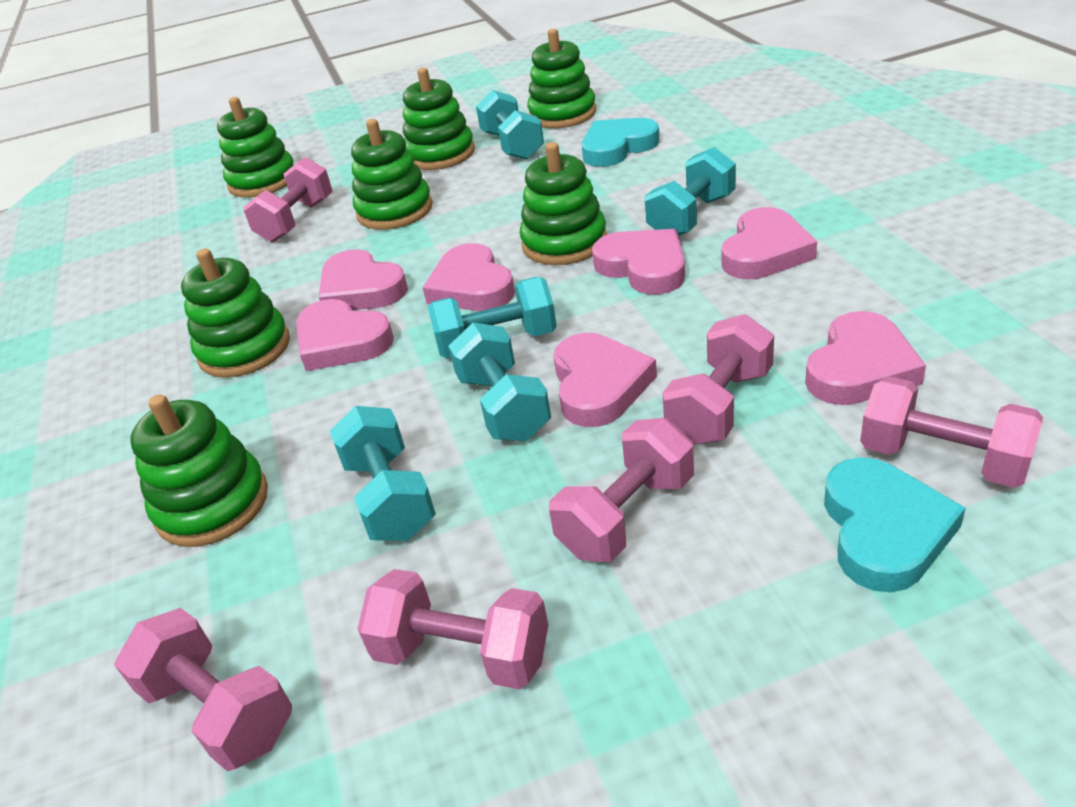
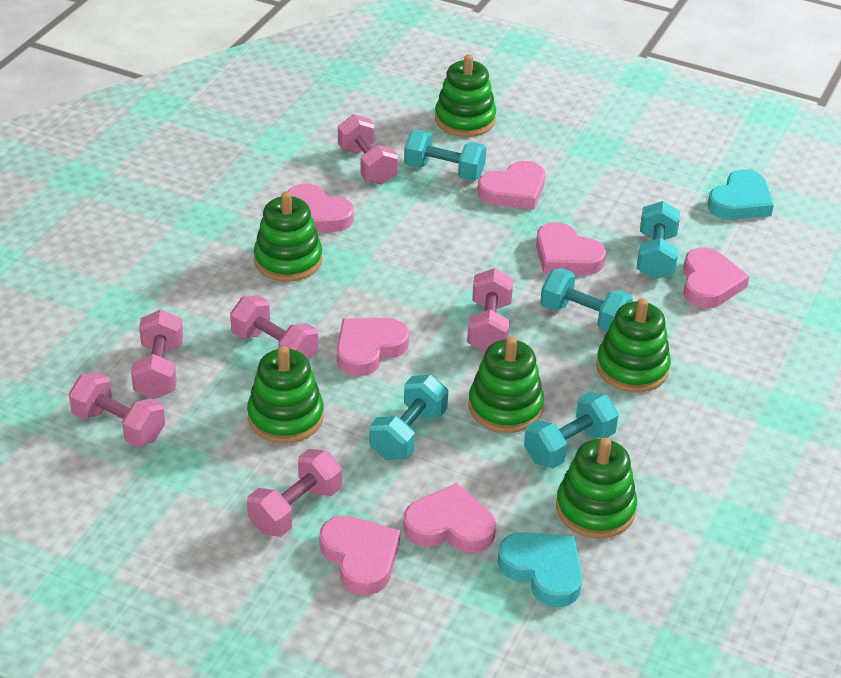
green stacking toy: [130,394,268,547] [181,249,290,378] [217,97,294,198] [351,119,433,230] [403,68,475,170] [519,142,607,265] [527,29,596,128] = 7 -> [247,346,324,443] [254,192,323,282] [435,54,496,137] [468,336,544,433] [556,438,637,539] [596,298,671,392] = 6

